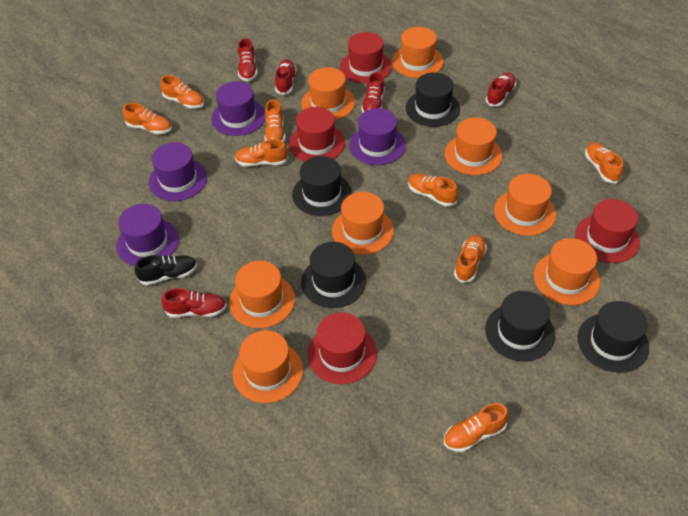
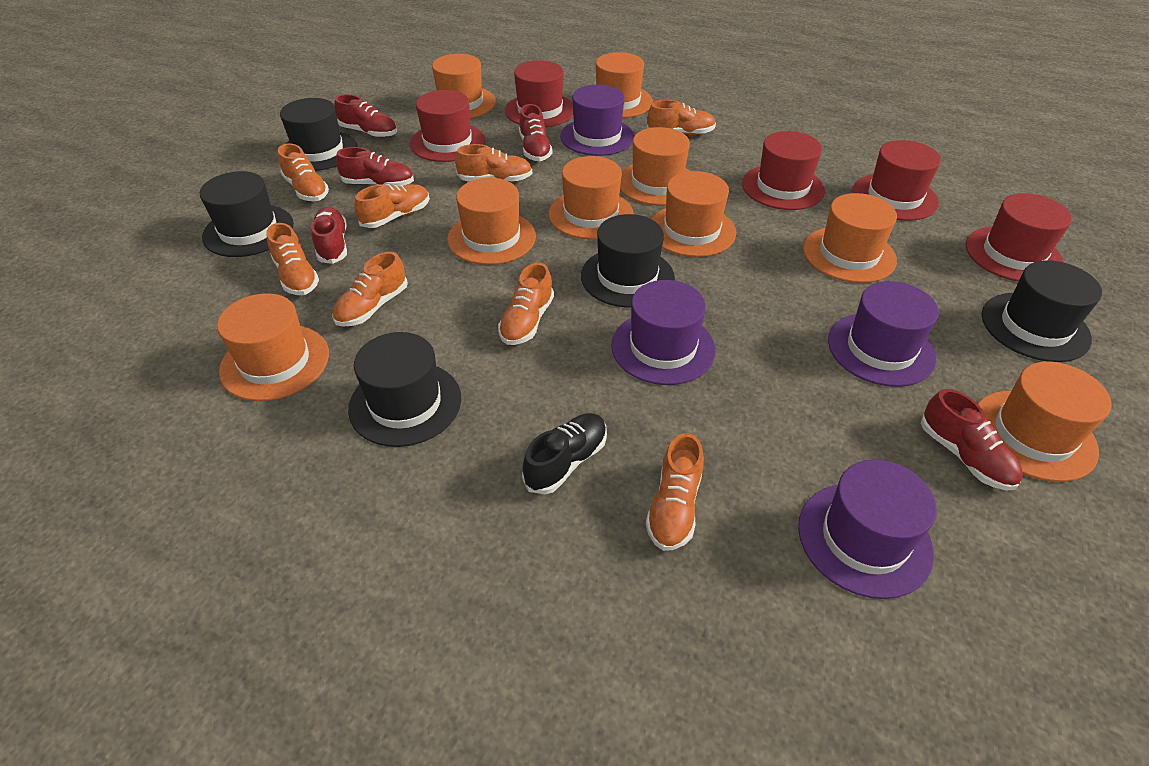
orange hat: [229,261,295,328] [233,330,303,403] [301,67,355,120] [332,192,394,255] [392,27,443,78] [445,117,503,175] [494,174,556,236] [534,238,600,305] = 8 -> [217,293,329,401] [432,54,496,118] [447,178,536,265] [549,156,634,239] [596,52,653,118] [620,127,690,205] [651,171,736,257] [803,193,897,283] [978,361,1112,482] = 9
red hat: [289,107,345,162] [307,313,377,384] [340,32,392,84] [575,199,640,263] = 4 -> [410,90,485,162] [505,61,573,127] [742,131,825,210] [852,140,941,221] [966,193,1072,282] = 5

